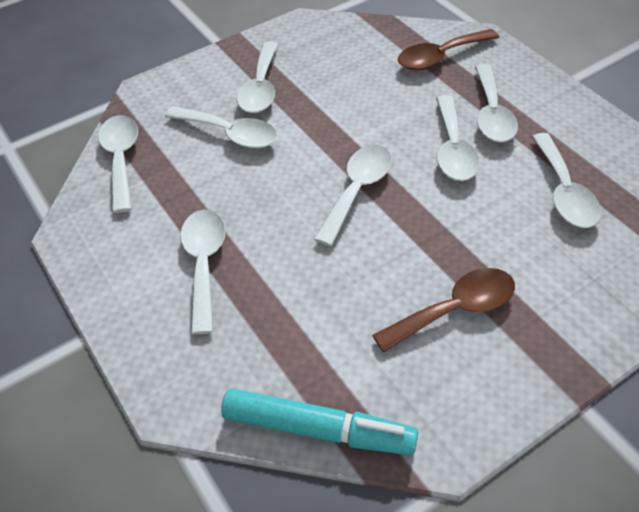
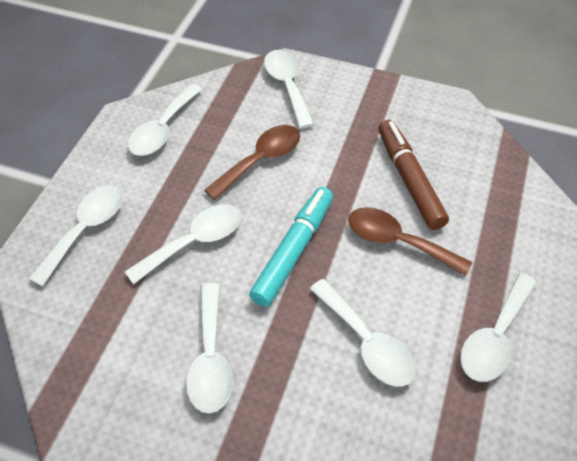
brown marker: none = 0 -> [378,120,449,230] = 1
white spoon: [98,115,138,213] [165,106,278,149] [180,209,226,334] [237,42,278,113] [314,145,392,246] [436,95,480,181] [475,64,518,142] [532,133,601,228] = 8 -> [28,185,123,287] [125,204,241,284] [128,84,202,156] [186,283,233,413] [264,50,315,129] [310,279,416,387] [460,273,537,382] = 7

